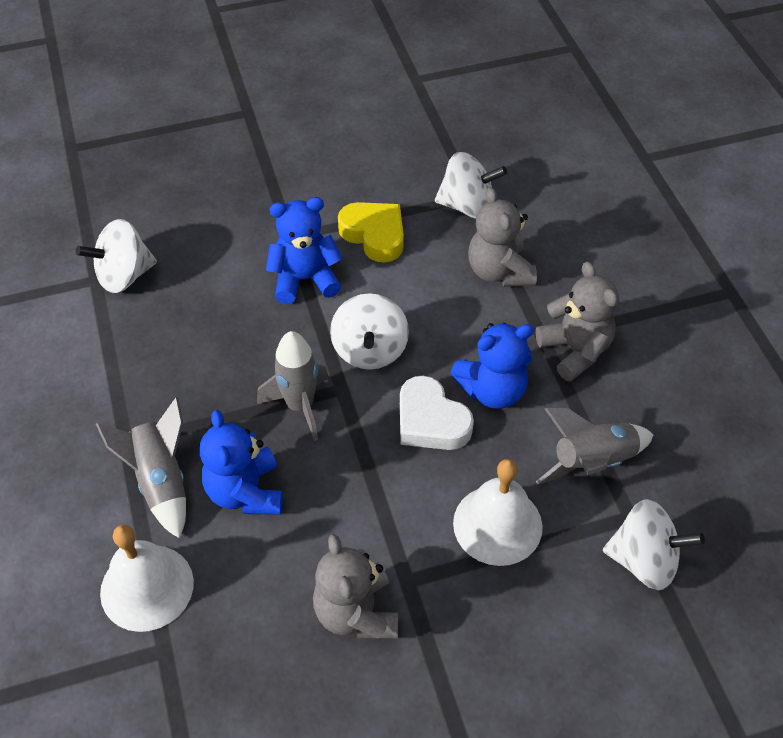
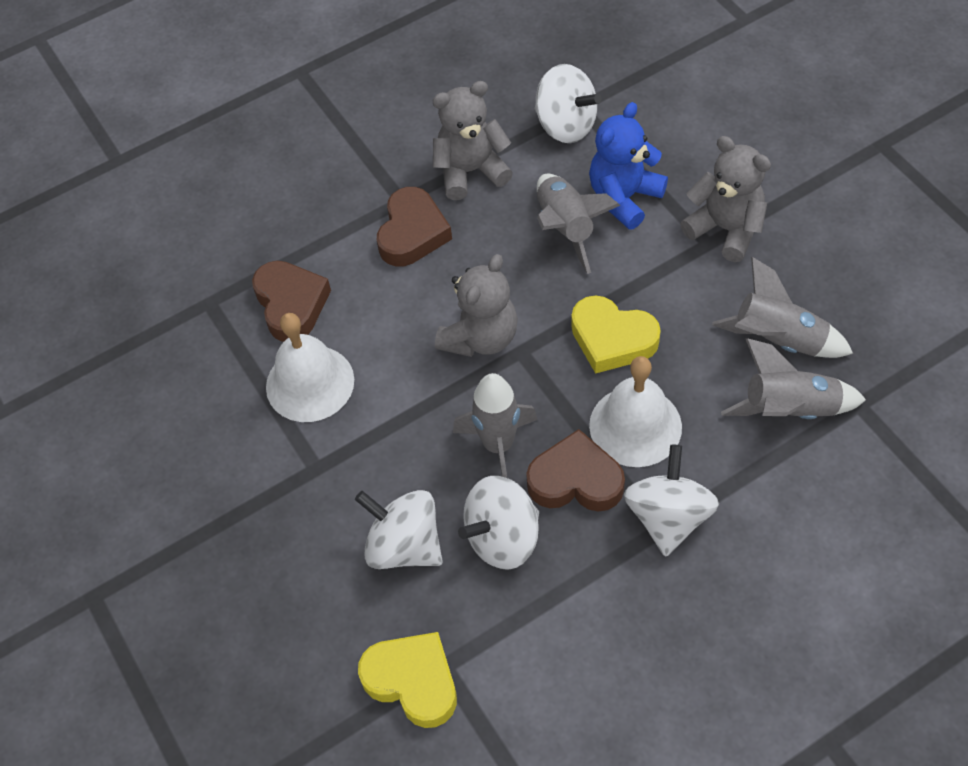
blue teddy bear: [200,410,283,515] [266,197,343,304] [450,323,534,409] = 3 -> [589,102,668,230] = 1
brown heart: none = 0 -> [252,261,331,342] [377,187,452,267] [526,429,625,512] = 3
grey rocket: [96,397,186,539] [257,331,329,441] [536,408,653,485] = 3 -> [453,373,538,478] [537,174,620,274] [712,257,853,358] [721,338,866,419] = 4
white heart: [400,375,474,450] = 1 -> none = 0
yellow heart: [338,202,404,262] = 1 -> [358,632,457,728] [571,295,661,374] = 2

